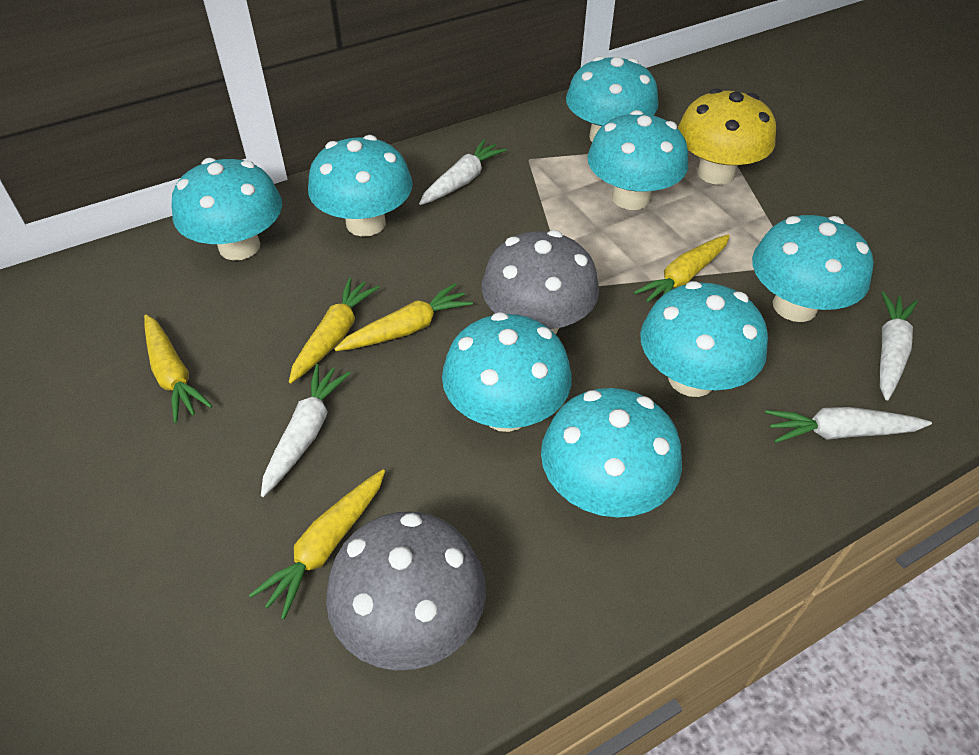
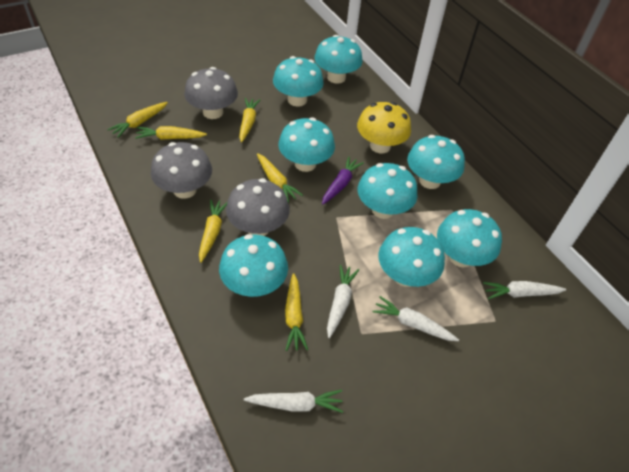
grey mushroom: [326,511,486,670] [482,230,599,334] = 2 -> [151,142,212,199] [184,67,238,119] [226,178,289,236] = 3
purple carrot: none = 0 -> [322,157,364,205] = 1
yellow carrot: [144,314,213,423] [249,469,385,619] [289,277,380,383] [334,283,473,351] [634,234,730,302] = 5 -> [107,102,168,138] [135,126,207,140] [199,199,227,263] [239,98,260,143] [257,153,303,203] [285,273,308,351] = 6

